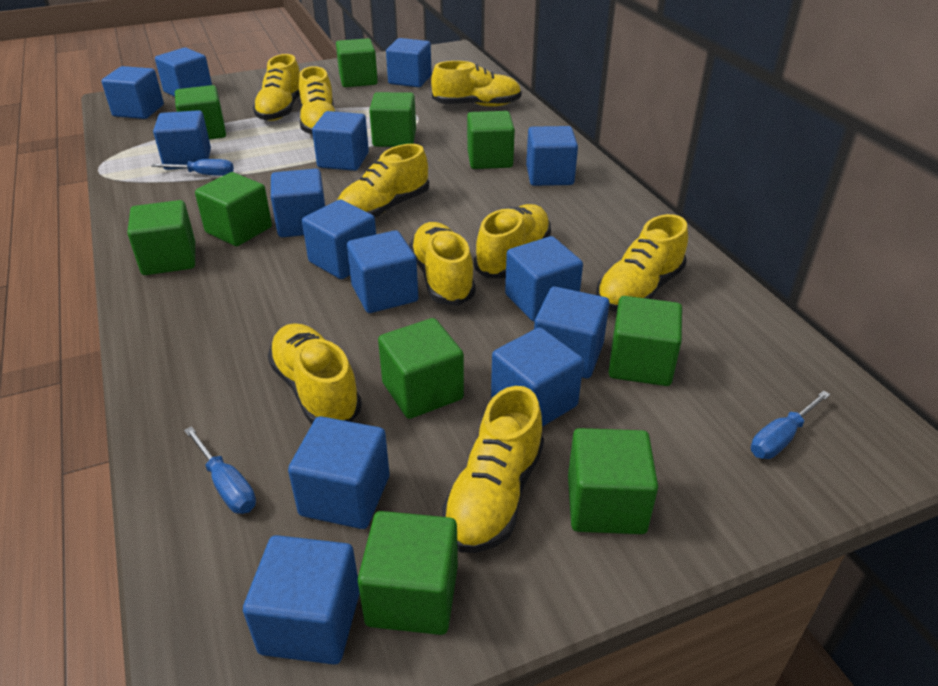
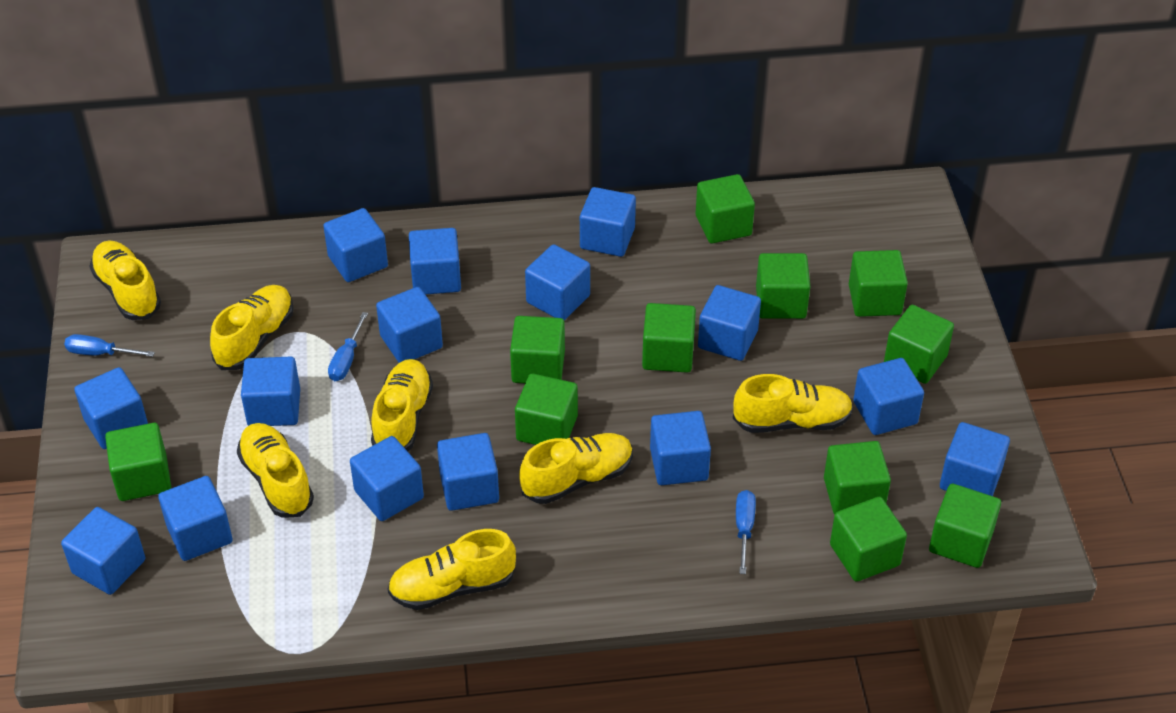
blue cube: [102,66,164,119] [153,110,211,170] [155,48,212,97] [243,535,360,665] [271,169,325,237] [288,416,390,529] [302,200,376,279] [312,111,369,171] [347,230,418,313] [386,38,432,87] [491,327,584,427] [505,236,583,321] [526,126,578,186] [534,287,610,378] = 14 -> [61,507,145,595] [74,367,148,449] [158,476,233,561] [241,357,300,426] [323,208,388,282] [350,436,424,521] [376,287,443,363] [409,228,461,295] [437,433,499,511] [525,244,590,320] [580,187,636,257] [650,411,711,485] [698,285,761,361] [853,358,924,435] [940,422,1010,496] = 15
green cube: [127,200,195,275] [175,85,226,139] [195,172,272,246] [336,38,378,87] [358,511,458,635] [369,92,416,147] [378,318,464,419] [467,111,515,169] [568,428,658,534] [608,296,682,386] = 10 -> [105,423,171,501] [510,316,565,383] [515,373,578,445] [642,303,696,373] [696,174,755,244] [756,253,810,319] [824,441,891,515] [830,497,907,582] [849,250,908,317] [884,305,954,384] [929,484,1001,568] = 11
yellow shoe: [253,54,300,121] [267,323,362,425] [299,66,335,135] [337,144,429,217] [409,222,476,306] [431,61,522,107] [442,386,544,553] [474,204,551,278] [596,214,688,312] = 9 -> [89,240,161,320] [210,285,294,370] [237,423,314,518] [371,359,433,451] [388,529,516,610] [519,433,633,504] [733,374,853,433] = 7

